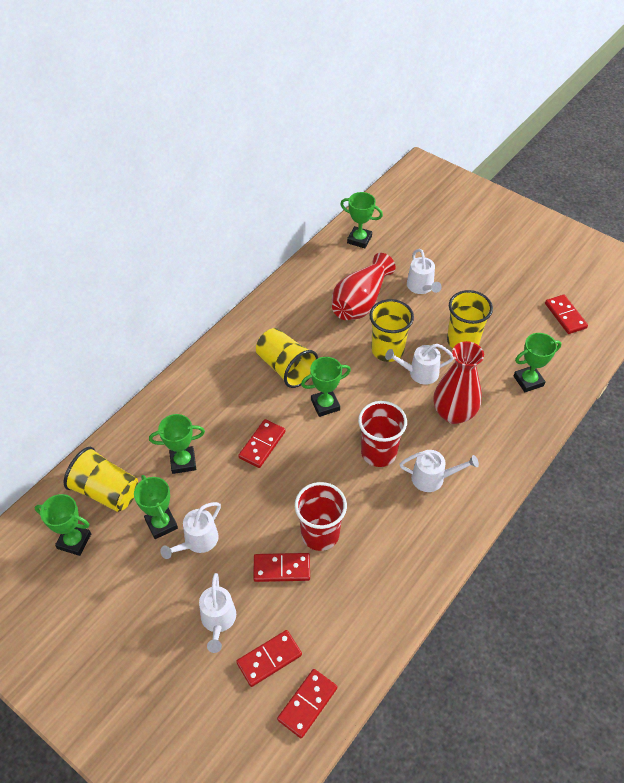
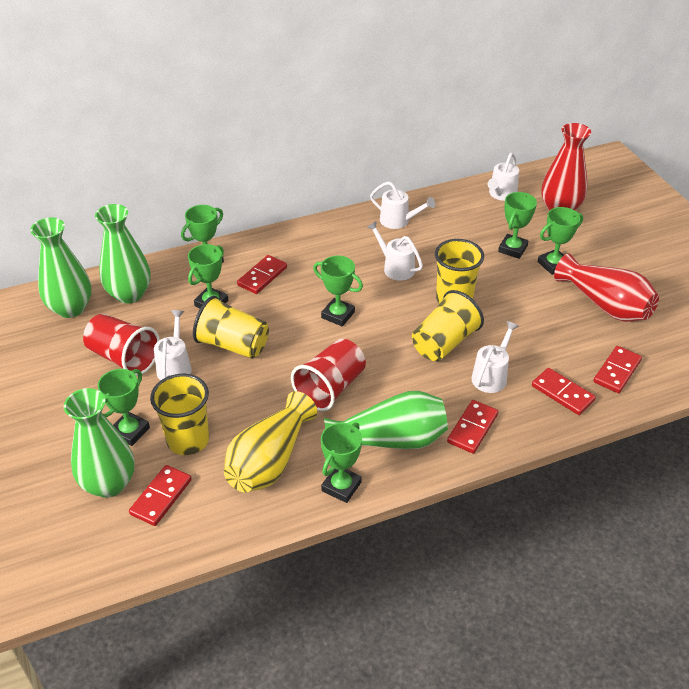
green trophy: [34,494,91,556] [134,475,178,539] [149,414,205,474] [301,357,351,417] [340,192,383,248] [514,333,561,392] = 6 -> [98,369,150,446] [181,205,224,263] [188,244,228,308] [313,256,363,326] [321,423,362,503] [498,192,537,259] [538,207,583,275] = 7
green vase: none = 0 -> [30,217,92,318] [64,388,135,498] [95,204,151,304] [324,391,448,449] = 4
yellow vase: none = 0 -> [224,391,317,493] = 1

